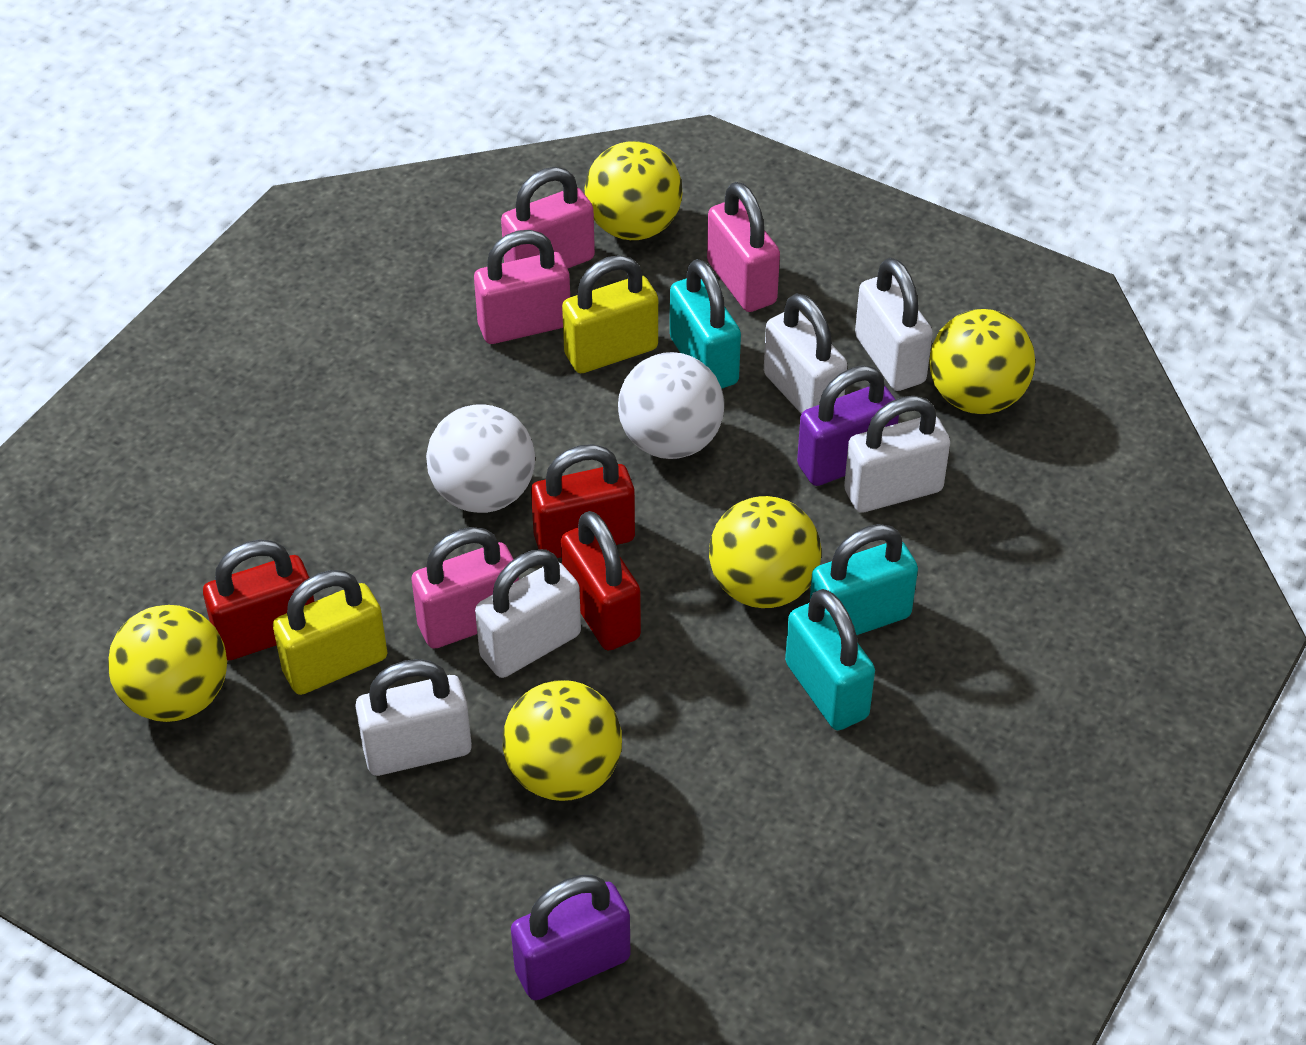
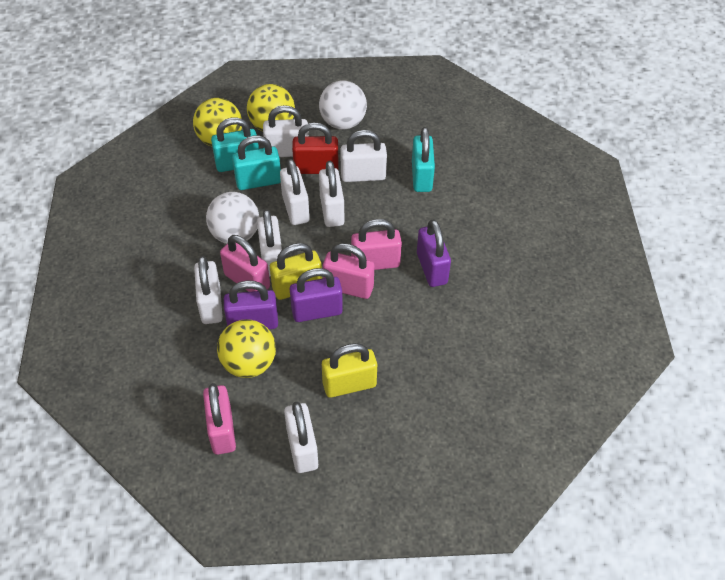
purple padlock: [511,875,630,1000] [797,366,899,486] = 2 -> [224,281,278,329] [290,268,343,322] [417,219,451,287] = 3
red padlock: [203,539,315,660] [531,444,635,558] [561,511,641,651] = 3 -> [292,122,338,174] = 1
white padlock: [355,659,472,776] [475,549,581,678] [764,293,847,414] [844,396,950,513] [855,258,933,391] = 5 -> [194,256,223,324] [257,209,282,277] [263,105,309,157] [280,159,310,225] [284,402,318,473] [319,161,344,227] [340,130,387,182] = 7
yellow ball: [108,605,227,722] [503,680,622,801] [584,141,683,240] [709,496,821,608] [929,309,1035,414] = 5 -> [193,98,242,146] [217,319,276,378] [247,84,295,131] = 3

